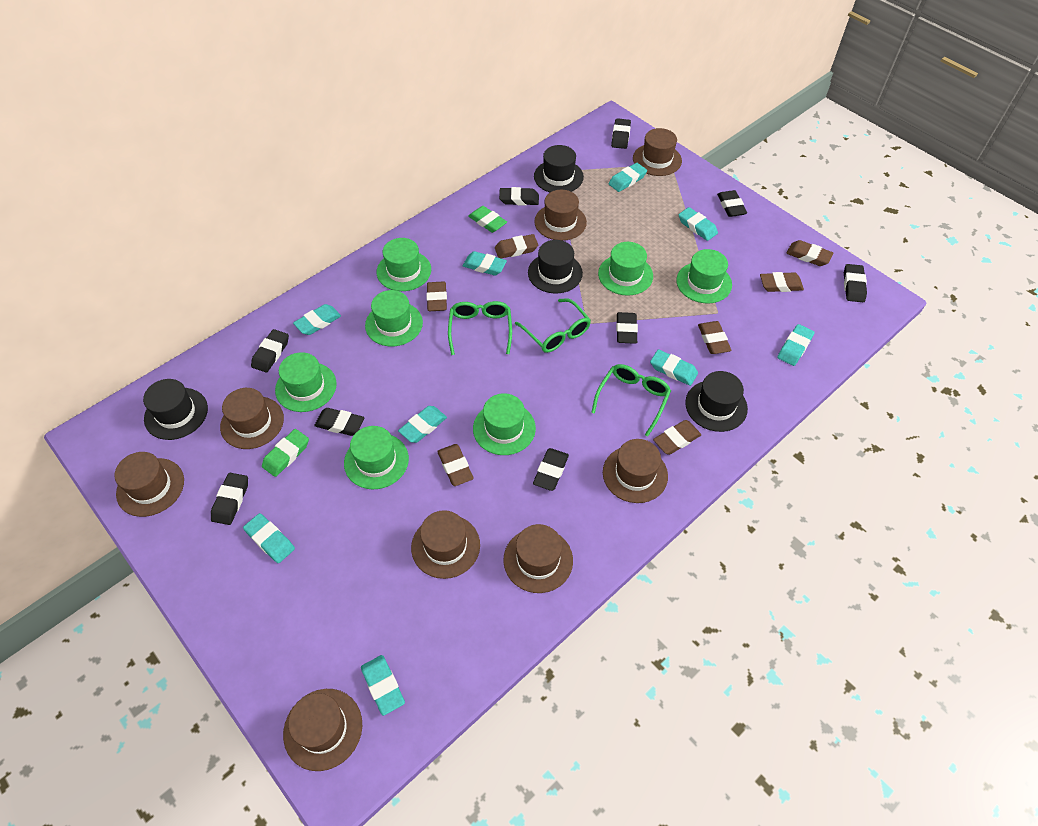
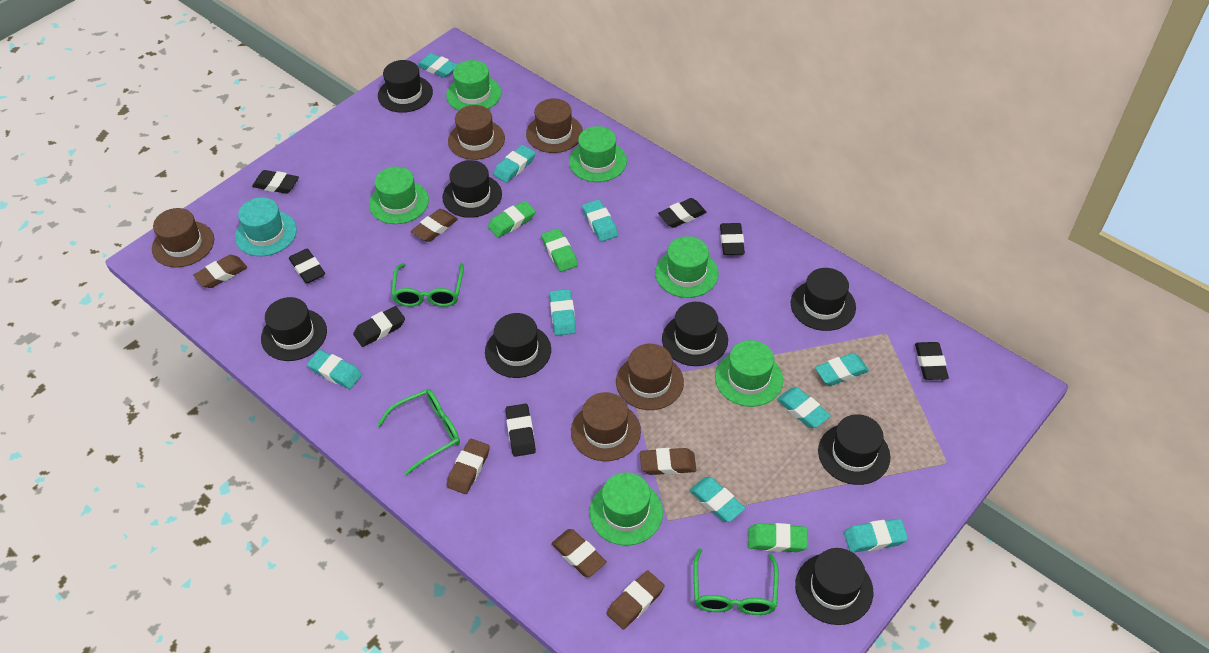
black eraser: [211,473,248,525] [251,329,289,373] [314,408,364,436] [499,187,539,206] [533,448,569,491] [611,118,631,149] [616,312,638,344] [717,190,747,217] [844,264,867,302] = 9 -> [252,170,299,194] [289,249,325,284] [353,306,405,347] [505,404,536,457] [658,198,707,228] [720,223,745,255] [915,342,949,380] = 7
black hat: [143,379,208,440] [528,240,583,294] [534,145,584,192] [685,371,748,432] = 4 -> [261,297,327,361] [378,60,433,113] [442,160,502,218] [485,313,551,378] [662,302,728,366] [791,268,856,331] [795,548,873,625] [818,414,891,485] = 8
brown eraser: [426,281,447,311] [437,444,474,486] [495,234,538,259] [653,420,701,455] [698,321,731,354] [760,272,804,292] [786,240,834,266] = 7 -> [193,255,247,288] [411,209,458,242] [446,439,490,494] [551,529,607,577] [607,570,665,630] [640,448,696,475] = 6
brown hat: [114,452,184,517] [220,388,284,449] [283,689,362,771] [411,510,480,579] [503,524,573,593] [534,190,587,241] [603,439,668,503] [633,128,682,176] = 8 -> [152,208,214,267] [448,105,505,160] [526,98,583,153] [571,392,641,461] [616,344,684,410] = 5
green eraser: [262,429,309,477] [468,206,507,233] = 2 -> [488,201,536,238] [541,228,578,272] [748,523,808,552] = 3
green hat: [275,352,337,412] [344,426,409,489] [365,290,423,346] [377,238,431,291] [473,393,536,455] [598,242,653,296] [676,249,732,304] = 7 -> [369,167,429,224] [446,60,501,110] [569,126,627,182] [589,472,663,546] [655,236,719,298] [715,340,783,407] = 6
turquoise hat: none = 0 -> [235,197,297,256] = 1

